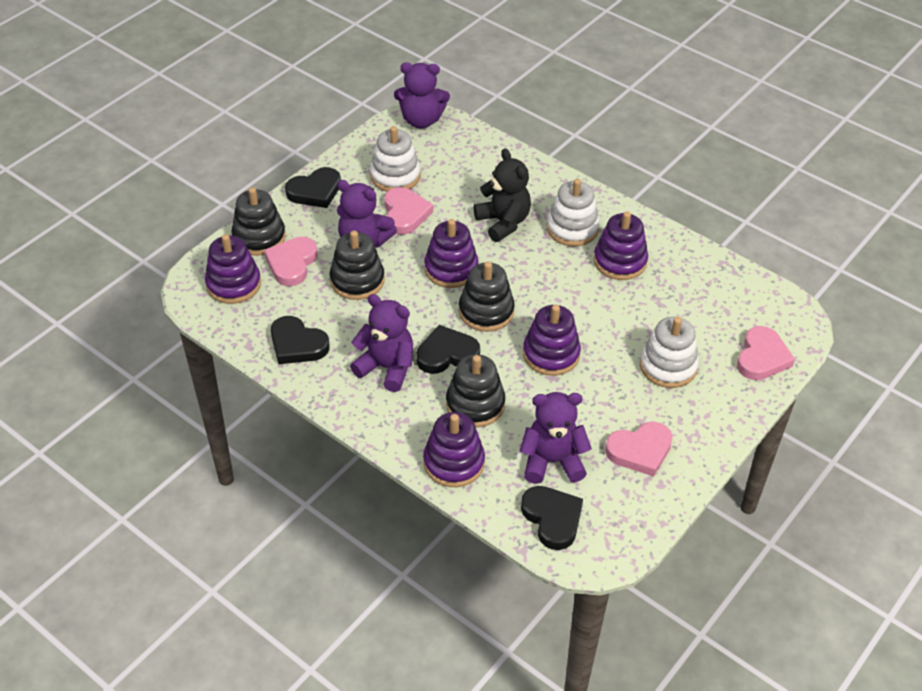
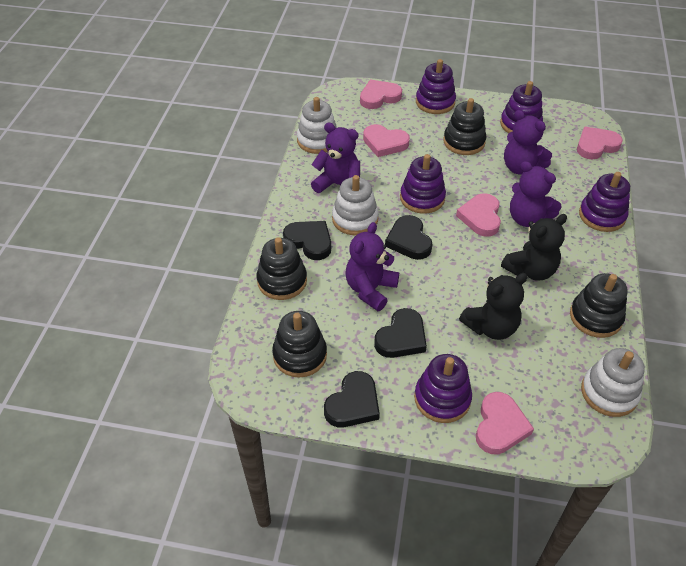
black teddy bear: [474,149,531,242] = 1 -> [459,273,528,340] [501,214,567,281] = 2
pink heart: [264,237,318,286] [384,187,433,235] [605,422,673,476] [737,326,795,380] = 4 -> [360,80,402,109] [363,124,410,157] [456,193,501,237] [476,392,534,455] [577,127,623,159] = 5

